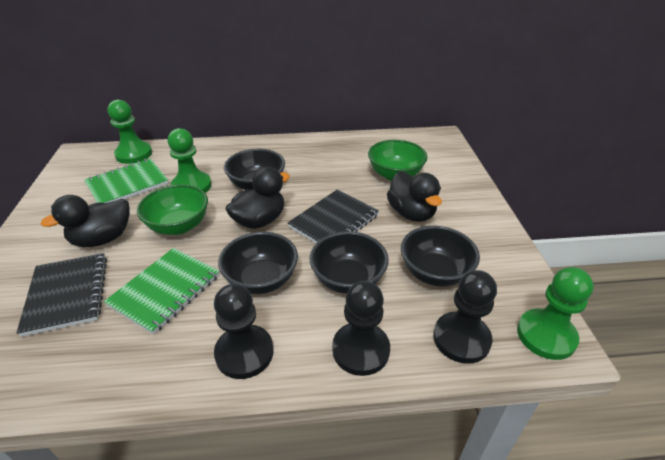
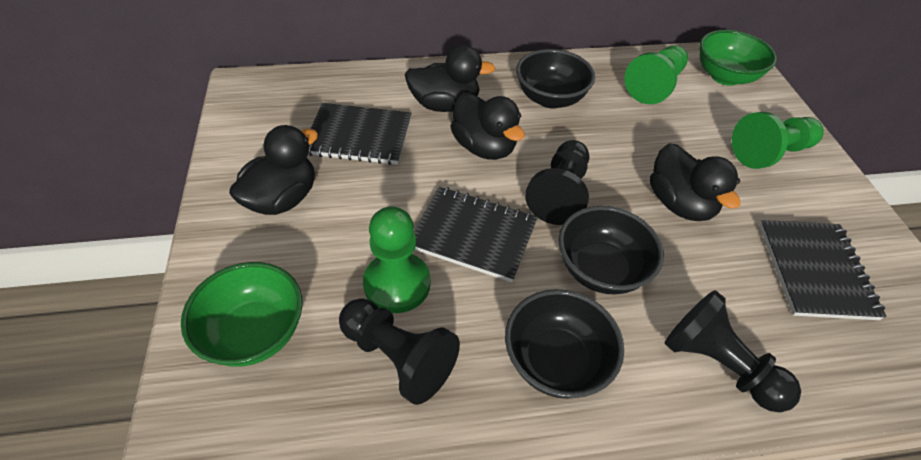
black bowl: [218,232,298,294] [224,149,285,190] [310,231,389,294] [401,226,480,287] = 4 -> [505,289,624,399] [516,49,595,108] [558,206,664,294] = 3
black duck: [40,195,130,247] [225,167,290,229] [387,171,442,222] = 3 -> [229,125,318,215] [405,45,495,112] [450,93,524,160] [650,143,740,221] = 4
black notebook: [17,253,107,337] [288,189,379,243] = 2 -> [308,103,411,165] [414,187,538,282] [759,220,887,320] = 3
green notebook: [84,158,169,203] [104,248,219,335] = 2 -> none = 0

